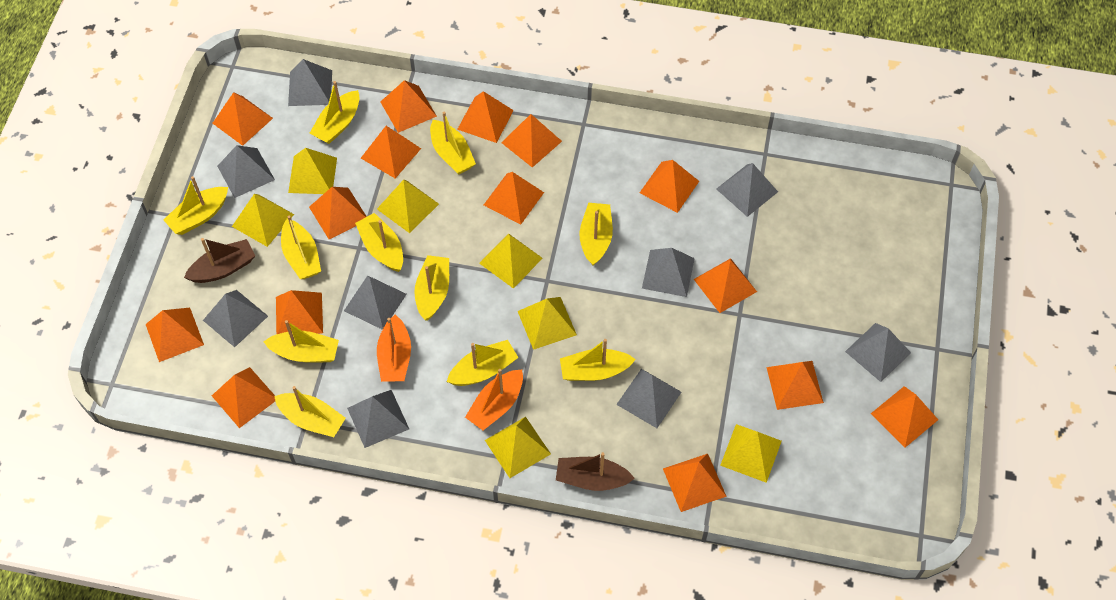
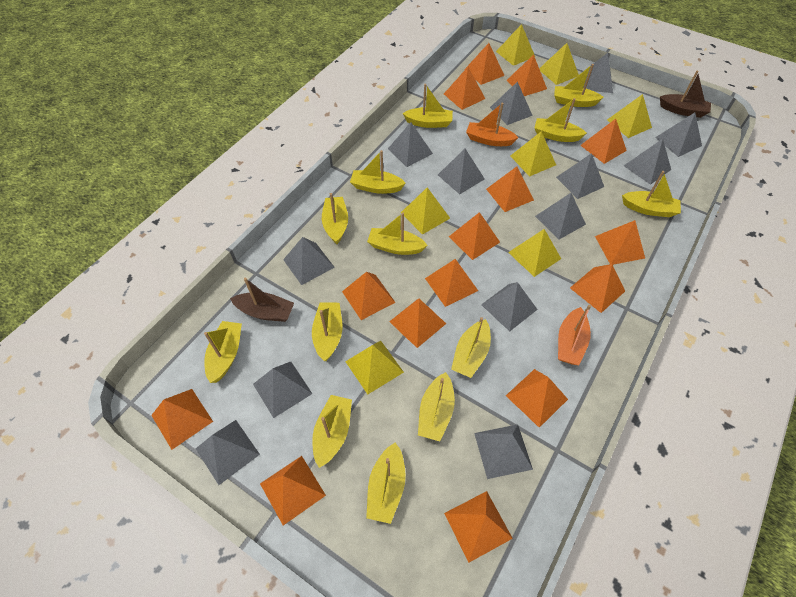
grey pyramid: [203,290,268,347] [217,145,275,198] [288,59,332,106] [344,276,407,330] [347,390,409,448] [616,369,681,428] [642,248,695,297] [717,163,778,217] [845,323,911,382] = 9 -> [196,420,260,485] [253,362,312,418] [283,237,335,285] [388,122,433,167] [438,149,485,194] [474,424,533,479] [481,282,538,332] [490,82,533,125] [535,193,586,239] [556,153,604,199] [583,53,613,93] [624,139,671,185] [655,113,702,157] = 13
yellow boat: [163,176,228,235] [263,320,339,363] [274,386,346,437] [281,215,321,279] [310,81,360,144] [355,213,403,272] [414,255,449,321] [430,112,476,175] [447,340,519,386] [560,339,636,381] [580,203,613,266] = 11 -> [204,321,242,383] [312,302,342,361] [312,395,352,468] [322,193,348,244] [350,150,406,194] [366,442,406,524] [367,212,428,255] [402,84,453,128] [418,372,455,441] [451,317,491,378] [534,98,587,142] [554,64,604,107] [622,171,681,217] = 13

